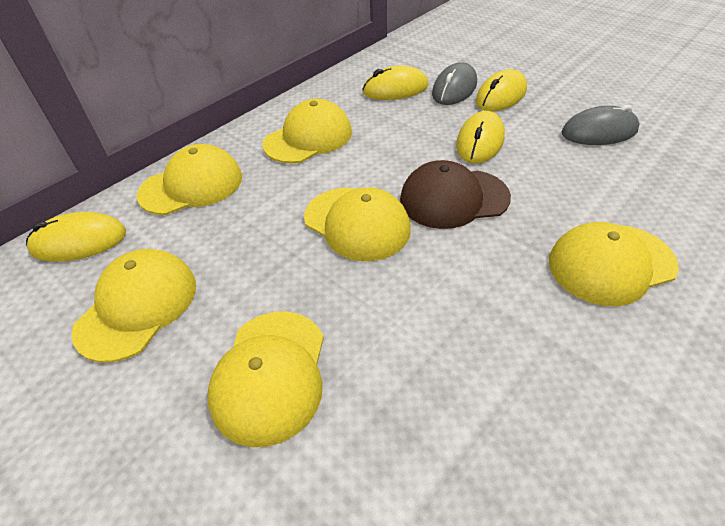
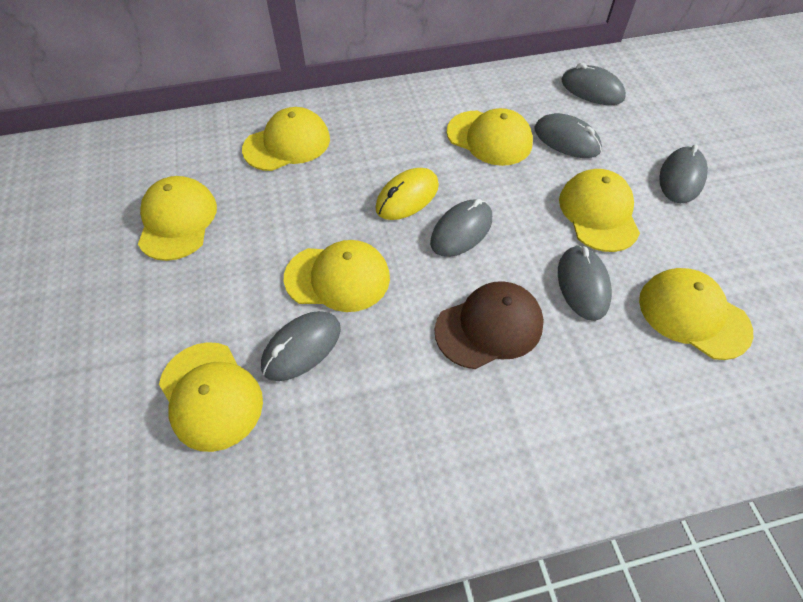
grey mouse: [432,62,477,105] [561,105,640,145] = 2 -> [261,311,341,381] [430,199,492,257] [534,113,602,158] [558,245,612,321] [561,63,626,105] [659,144,708,203] = 6
yellow cap: [71,249,196,363] [137,144,242,215] [207,311,324,447] [262,99,352,163] [304,187,411,261] [549,222,679,306] = 6 -> [138,176,217,261] [159,342,263,452] [242,107,330,171] [284,240,390,312] [446,108,533,166] [559,169,640,252] [639,268,753,360] = 7
yellow mouse: [26,212,126,262] [362,66,429,100] [456,111,505,164] [476,69,527,111] = 4 -> [375,168,439,220] = 1

